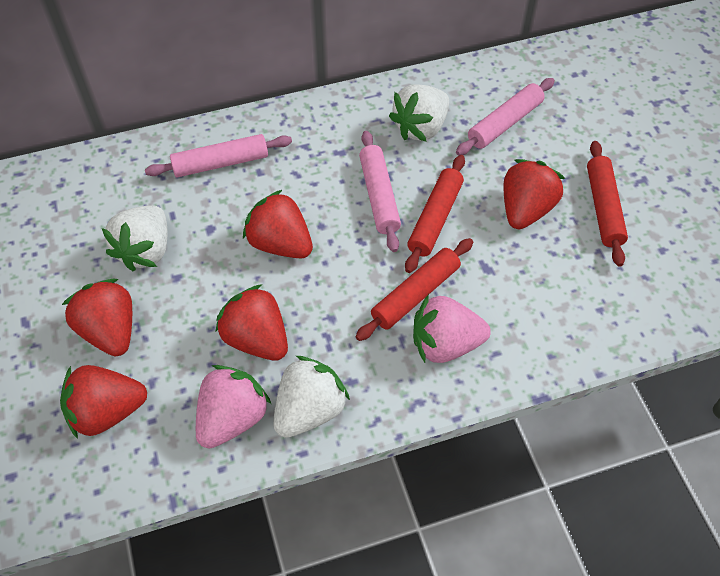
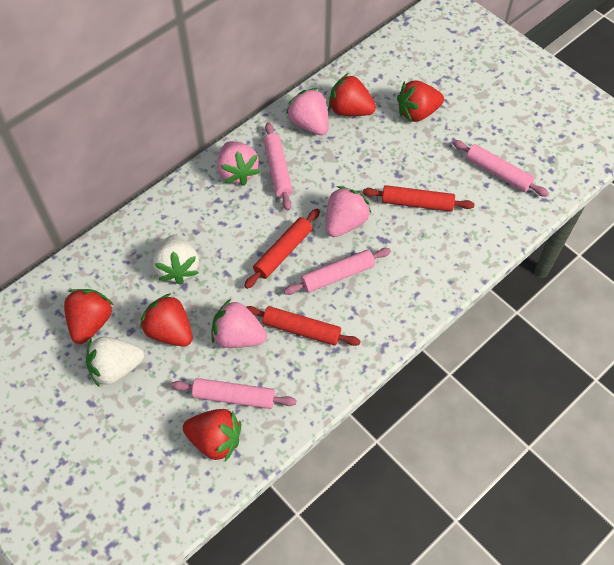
pink rolling pin: [145,134,292,178] [359,131,401,252] [456,78,555,156] = 3 -> [171,378,296,409] [263,122,293,211] [284,248,391,295] [453,140,549,197] = 4
pink strawberry: [196,365,271,449] [413,294,491,363] = 2 -> [212,299,267,348] [217,141,260,186] [286,88,329,135] [326,186,371,237] = 4
white strawberry: [102,205,167,271] [273,356,350,438] [389,84,449,142] = 3 -> [86,337,144,387] [153,235,199,285] = 2

